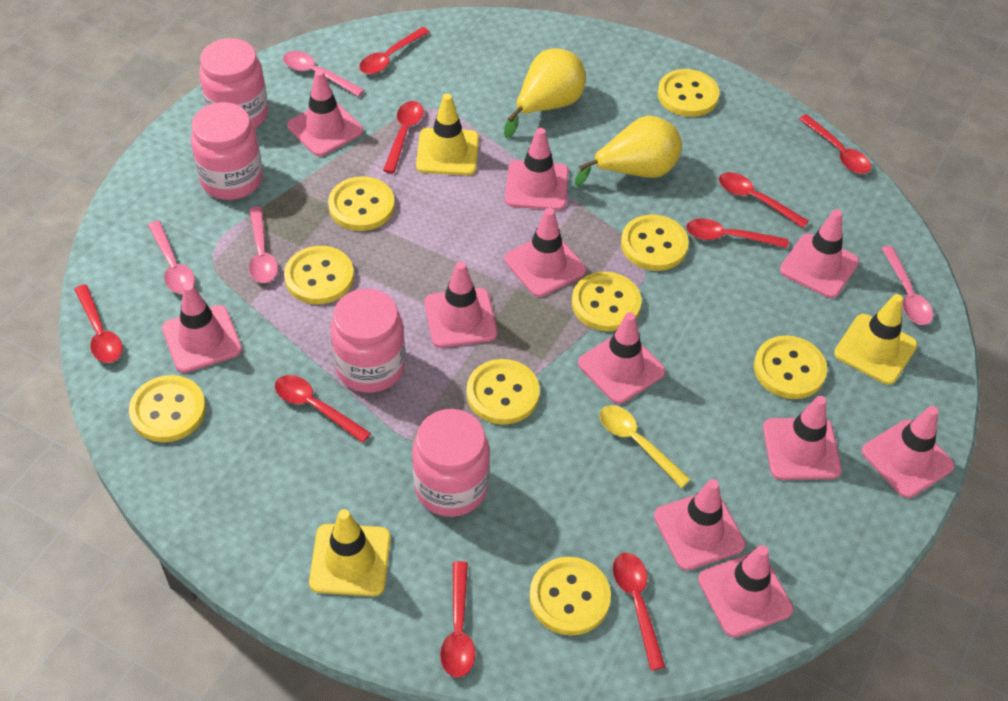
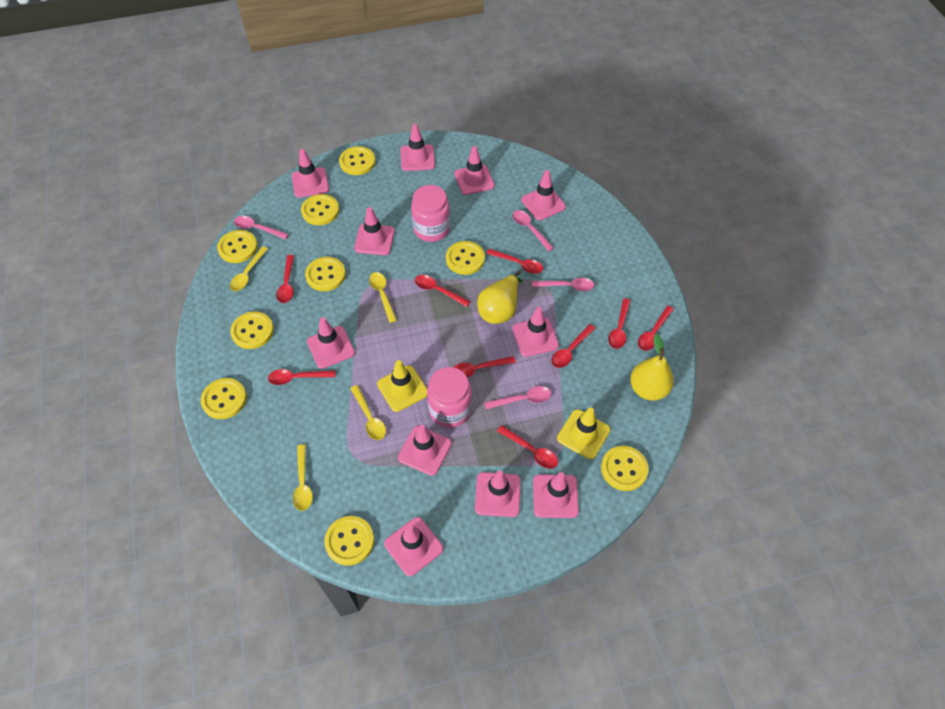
pink jar: [191,102,263,200] [199,38,268,128] [330,289,405,393] [412,409,490,517] = 4 -> [411,185,450,242] [427,367,472,428] = 2
yellow spoon: [599,405,691,488] = 1 -> [230,246,268,291] [293,444,313,511] [350,385,386,440] [369,272,397,323] = 4
yellow traffic cone: [309,509,391,596] [416,93,479,175] [834,294,917,385] = 3 -> [377,360,427,412] [557,407,610,459] = 2

